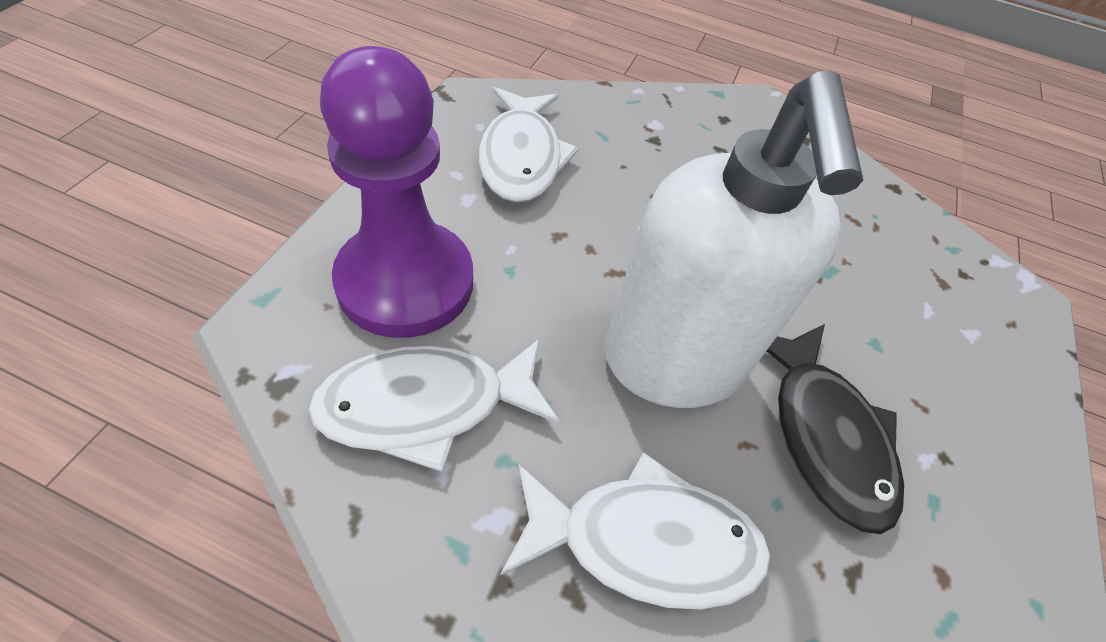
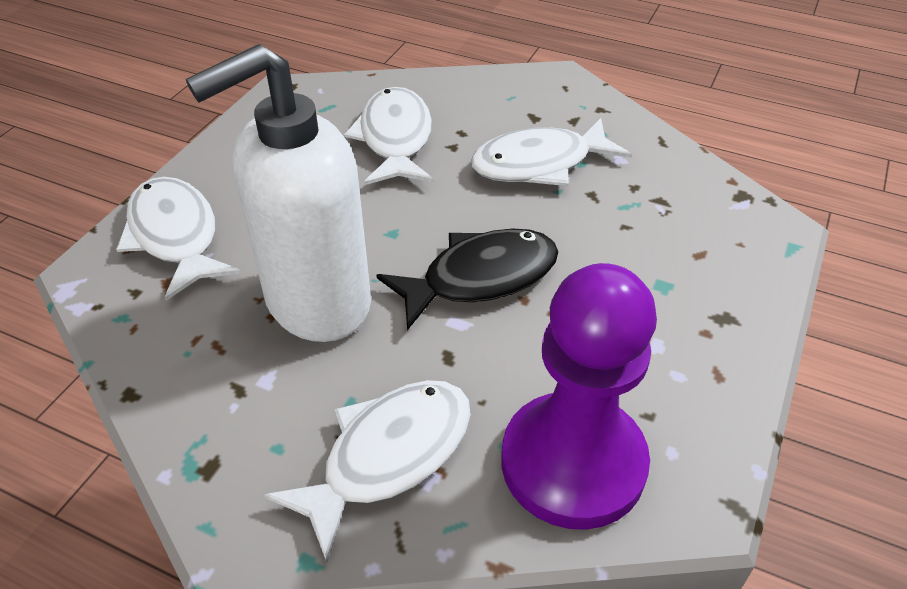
white fish: [308,338,559,472] [478,87,579,202] [500,452,771,610] = 3 -> [116,177,241,301] [265,380,471,562] [344,87,433,185] [471,118,631,186] = 4

